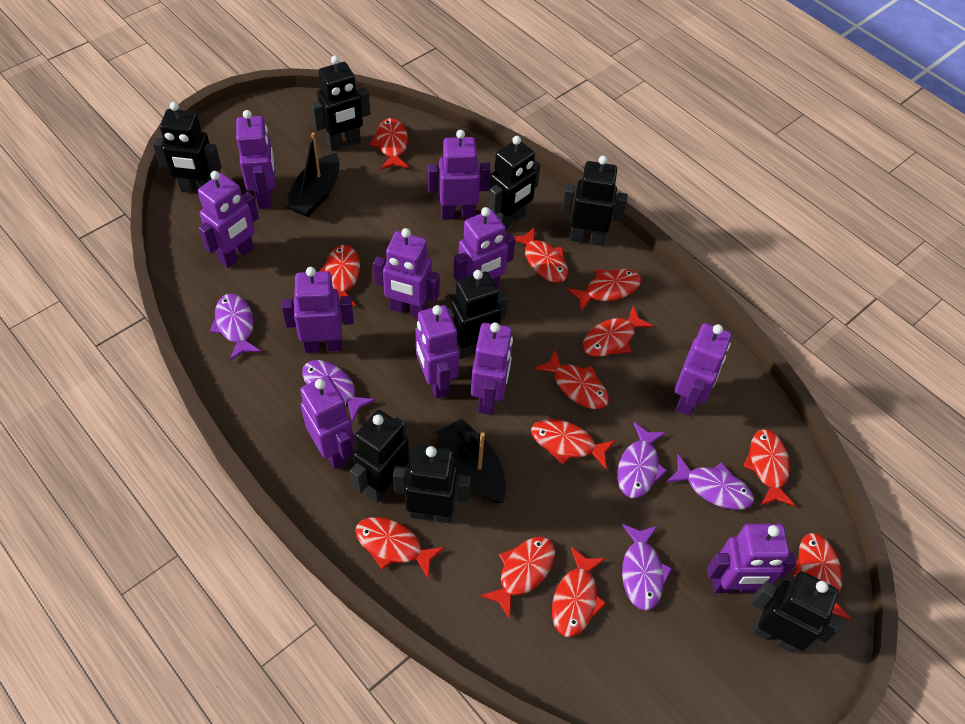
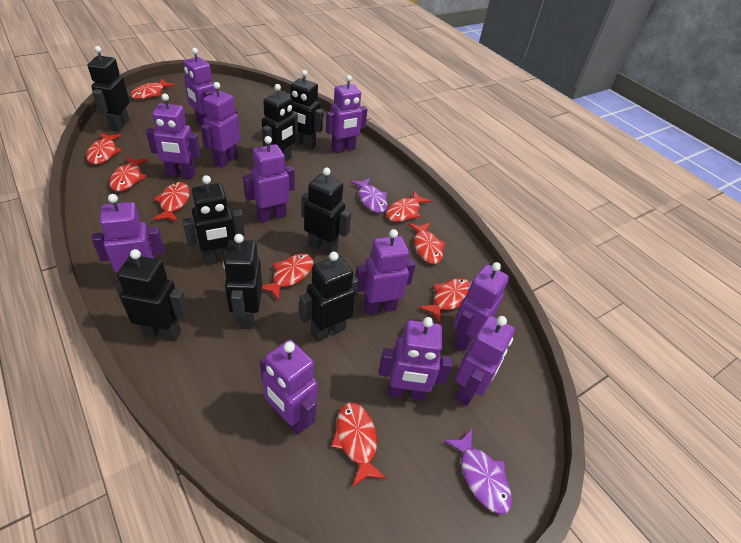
black boat: [284,132,340,217] [437,418,506,503] = 2 -> none = 0
purple fish: [210,294,262,361] [302,360,376,422] [617,422,667,498] [622,524,672,610] [666,455,754,510] = 5 -> [350,178,387,213] [444,428,512,514] = 2
red fish: [319,245,360,306] [355,517,445,578] [370,118,409,170] [480,537,555,619] [514,227,568,283] [531,419,616,470] [534,350,609,409] [552,547,606,637] [567,269,641,312] [583,306,654,357] [743,429,796,506] [793,533,851,620] = 12 -> [86,133,122,164] [109,156,149,191] [130,79,175,99] [152,182,190,222] [262,254,314,301] [331,402,387,487] [386,191,431,222] [408,223,445,264] [419,278,470,324] = 9

